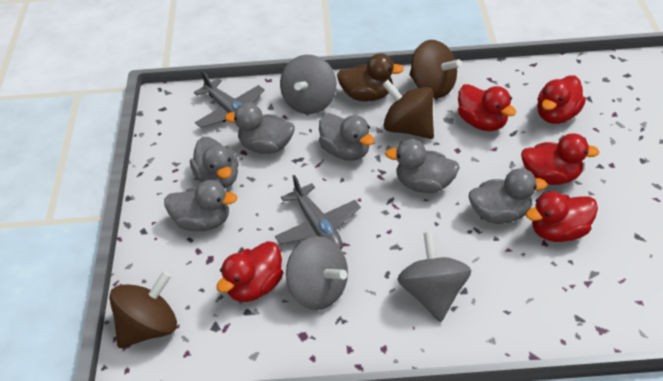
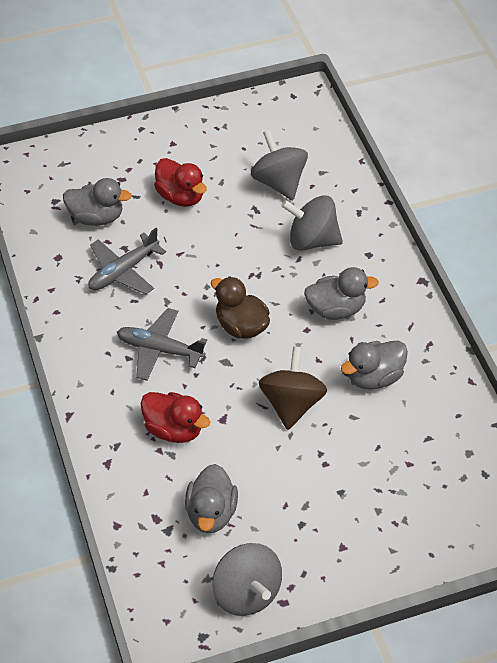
brown spinning top: [109,271,177,348] [382,80,434,139] [409,40,462,98] = 3 -> [259,346,327,430] = 1
grey duck: [164,180,237,231] [190,137,238,189] [225,103,295,154] [319,113,375,161] [385,139,460,193] [469,168,547,224] = 6 -> [63,178,132,226] [185,464,238,533] [304,267,379,320] [341,340,408,389] = 4
red duck: [217,241,283,302] [458,84,516,131] [521,133,600,185] [526,191,598,242] [537,76,586,124] = 5 -> [141,392,210,443] [154,158,207,207] = 2

